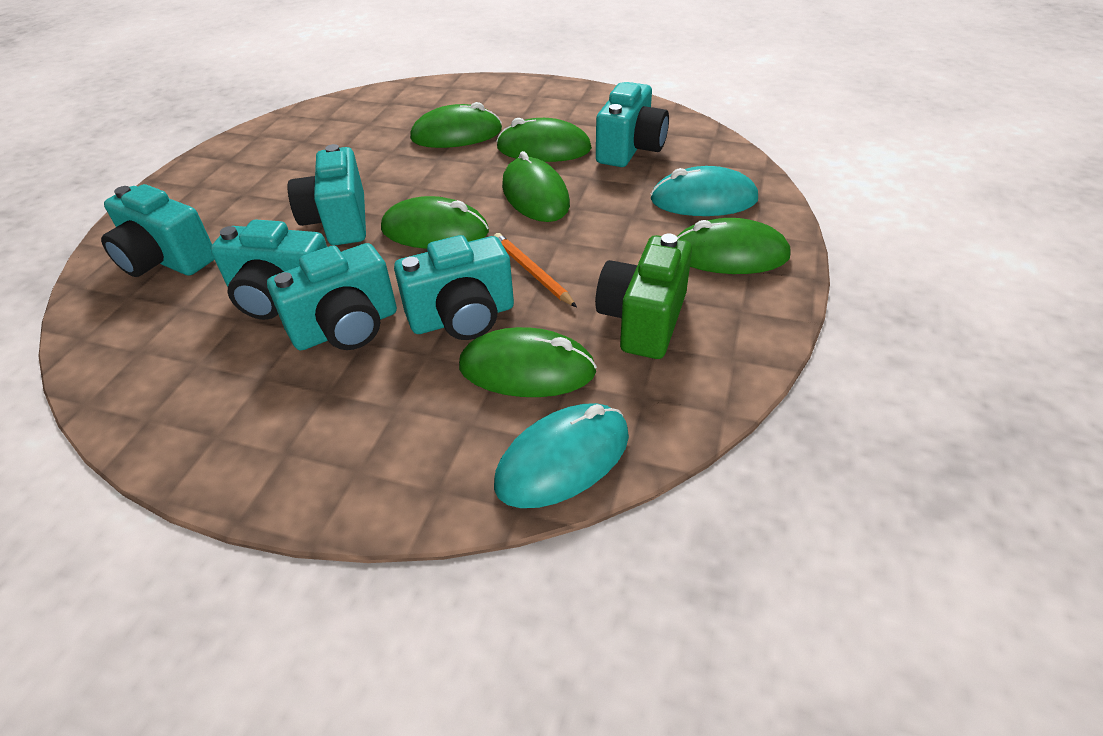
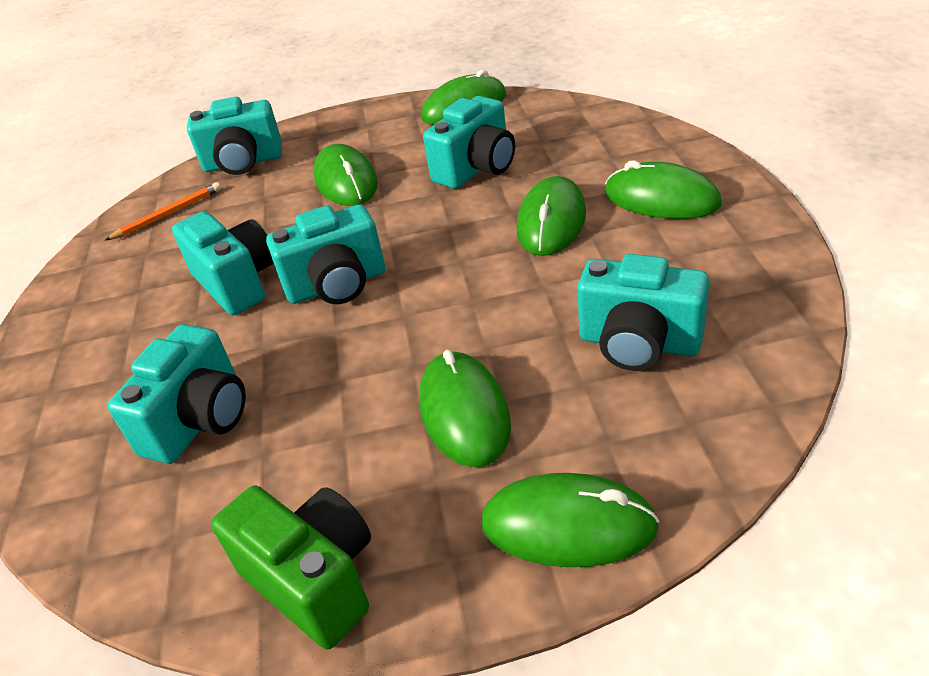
turquoise mouse: [494,403,629,508] [650,166,758,216] = 2 -> none = 0

